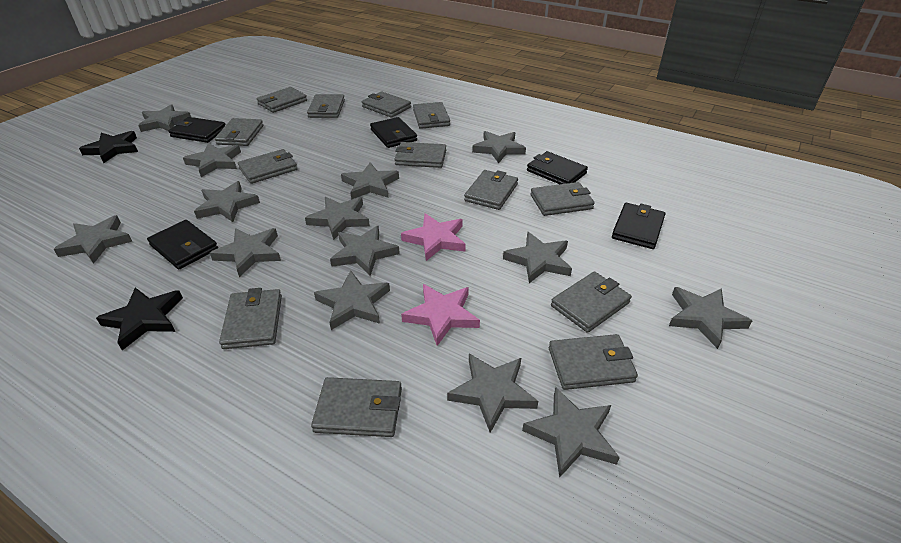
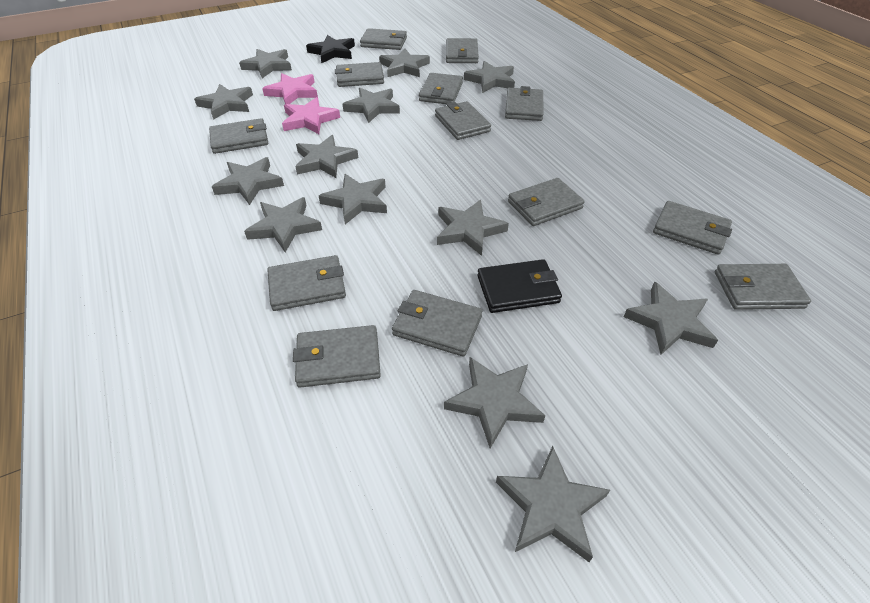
black star: [79,131,138,163] [96,287,183,350] = 2 -> [306,35,355,63] = 1
black wallet: [147,220,218,269] [169,117,225,143] [370,117,417,148] [527,151,588,184] [612,203,665,249] = 5 -> [477,259,562,313] = 1
grey star: [53,215,132,264] [138,104,191,132] [183,143,241,177] [194,181,260,222] [210,228,281,277] [305,197,370,240] [314,270,390,330] [330,226,400,276] [341,162,399,200] [447,353,538,433] [472,131,526,163] [503,232,572,283] [522,387,620,478] [669,287,752,349] = 14 -> [194,84,253,120] [212,157,284,205] [239,49,292,78] [244,197,322,252] [295,135,358,178] [319,174,387,224] [342,88,400,123] [379,48,430,77] [437,200,509,256] [444,357,545,448] [464,61,515,93] [496,446,610,562] [624,282,718,355] = 13

